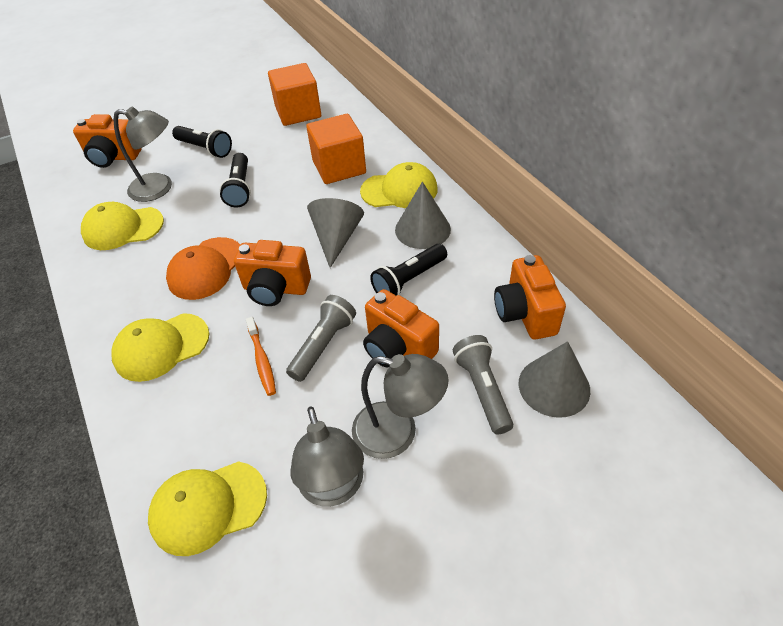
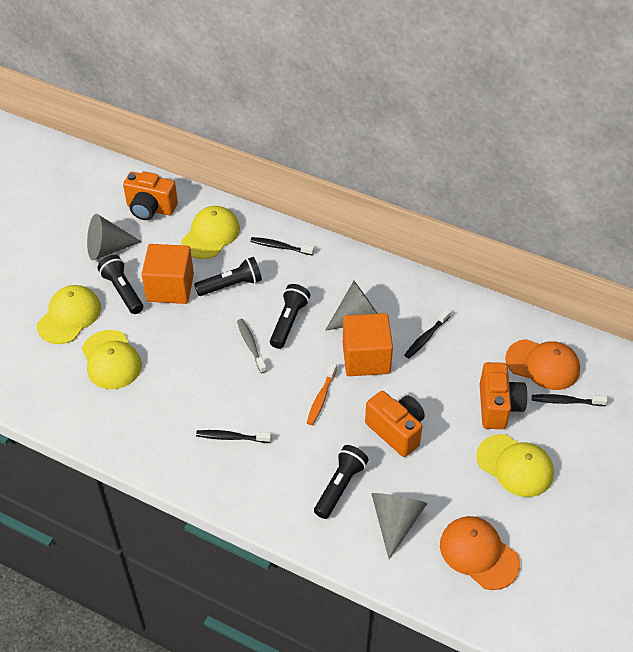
black flashlight: [172,126,232,158] [220,153,251,207] [370,244,447,296] = 3 -> [98,255,143,314] [194,257,262,296] [270,284,310,349] [314,445,369,519] = 4
black toothbrush: none = 0 -> [196,430,272,443] [250,237,314,256] [404,309,451,359] [532,394,608,406] = 4
grey flashlight: [286,295,356,382] [453,335,513,435] = 2 -> none = 0
grey lamp: [113,107,172,202] [290,407,364,507] [352,354,449,459] = 3 -> none = 0
grey toothbrush: none = 0 -> [237,319,267,373] = 1
orange camera: [73,114,142,168] [234,240,311,306] [363,289,439,368] [494,255,566,340] = 4 -> [123,171,178,220] [365,391,425,457] [480,362,527,429] = 3
orange cap: [166,237,240,300] = 1 -> [440,516,520,590] [505,339,580,390] = 2

